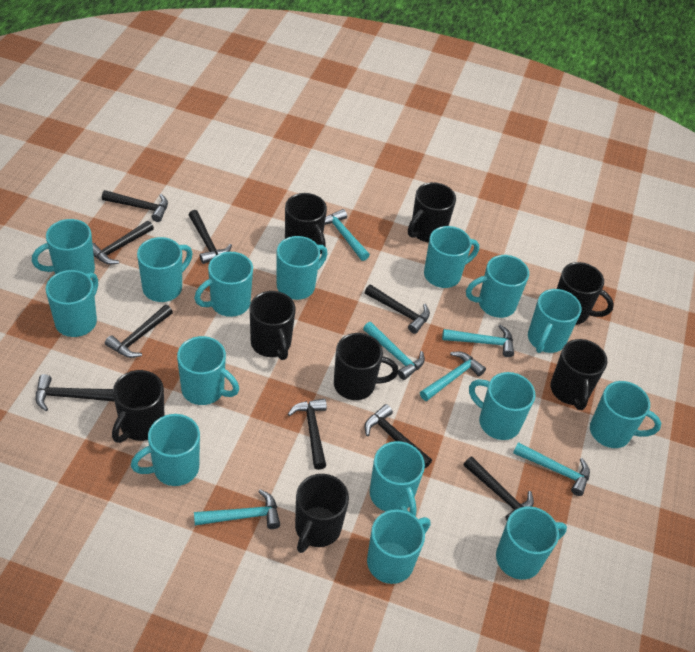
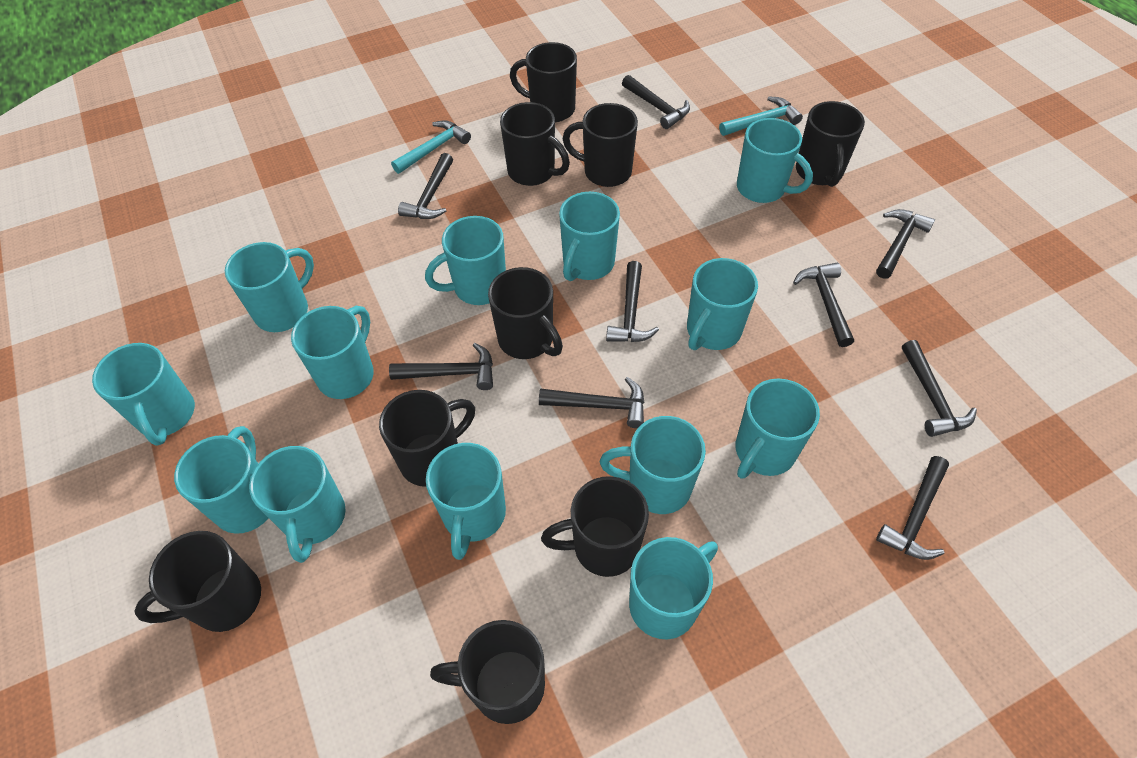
black mug: [112,370,164,443] [250,291,296,360] [285,193,327,254] [295,474,349,553] [334,333,399,400] [408,182,456,242] [550,339,607,410] [557,262,614,325] = 8 -> [134,531,261,632] [379,390,475,487] [430,620,545,724] [488,267,563,359] [500,102,570,186] [510,42,577,122] [541,476,649,577] [563,103,638,187] [796,101,865,187] = 9
turquoise hammer: [194,489,280,529] [325,209,370,261] [363,322,425,380] [420,352,486,401] [442,325,514,357] [513,442,590,496] = 6 -> [391,120,471,174] [719,96,803,136] = 2
turquoise mug: [32,219,95,274] [45,270,98,337] [131,414,200,486] [137,237,193,302] [177,336,239,405] [194,252,253,317] [277,236,327,300] [367,509,430,584] [370,441,425,516] [424,226,479,288] [466,255,529,318] [469,372,535,440] [496,506,567,580] [528,289,581,353] [590,381,661,448] = 15 -> [92,343,195,446] [174,426,268,534] [225,242,314,332] [249,446,346,563] [291,306,374,399] [425,216,506,305] [426,443,506,560] [559,192,620,281] [600,416,706,514] [629,537,718,639] [687,258,758,350] [735,379,820,478] [737,118,813,203] = 13

